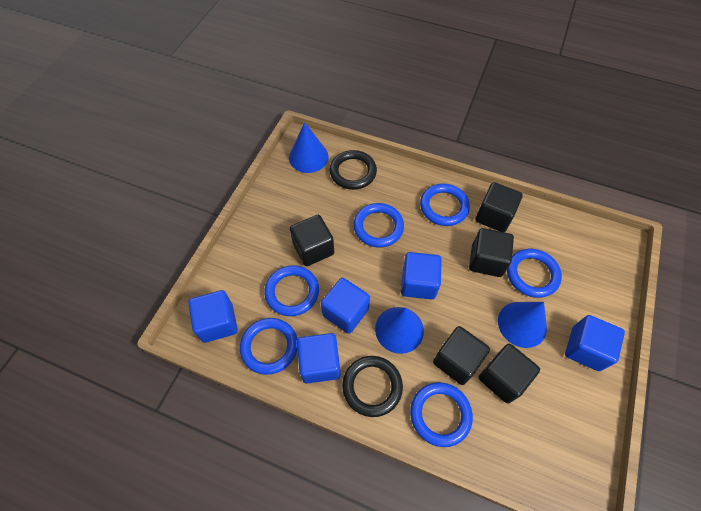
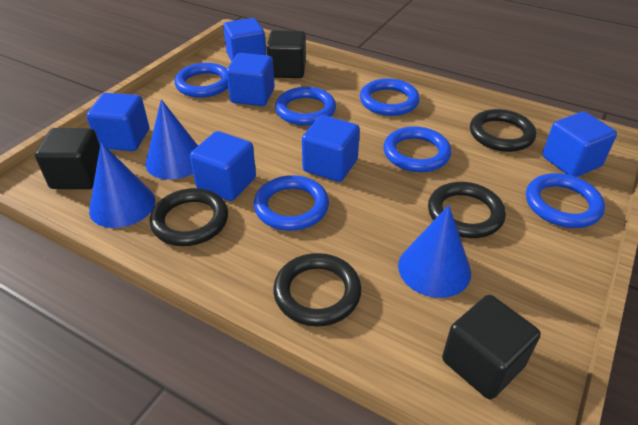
black cube: [290,215,334,266] [433,326,490,385] [469,228,514,277] [475,182,523,232] [479,344,540,404] = 5 -> [35,128,100,189] [266,30,306,78] [442,295,541,399] = 3
black ring: [330,150,377,190] [342,356,403,417] = 2 -> [150,188,228,246] [273,253,362,326] [428,182,506,238] [470,109,536,152] = 4
blue cube: [188,290,238,343] [297,333,341,384] [321,278,370,334] [401,252,442,300] [565,315,625,371] = 5 -> [86,93,149,151] [190,131,256,201] [223,18,266,61] [226,53,275,106] [302,115,360,182] [542,111,617,177] = 6

